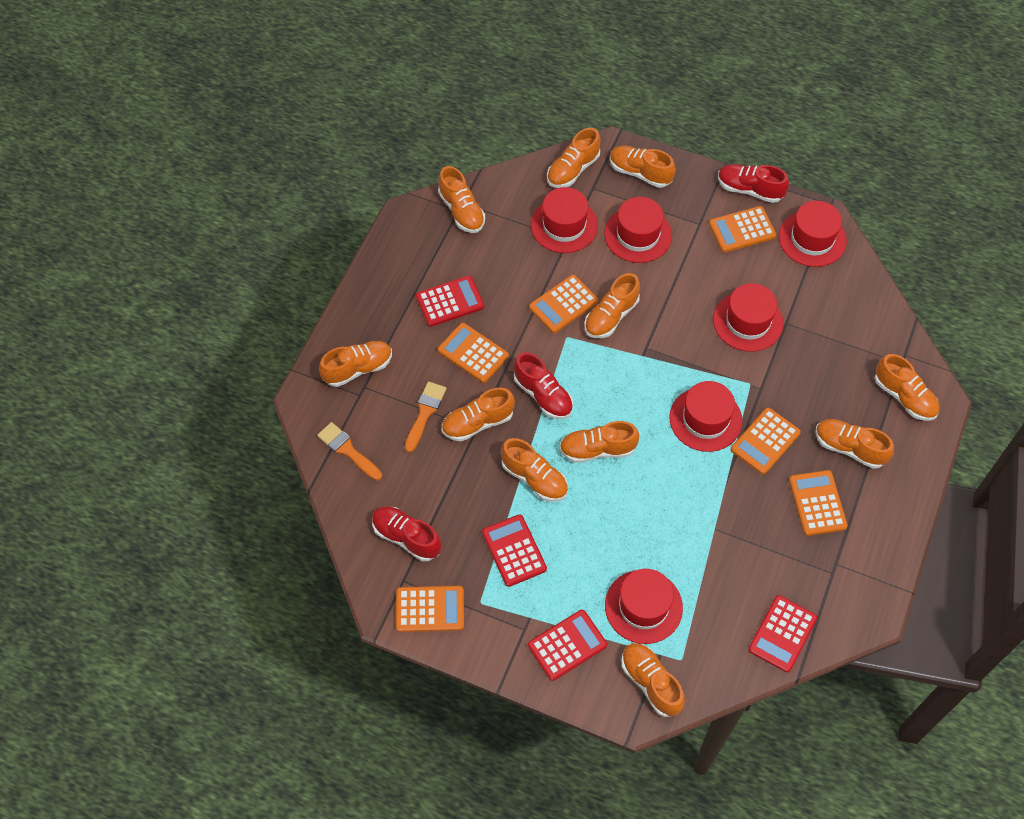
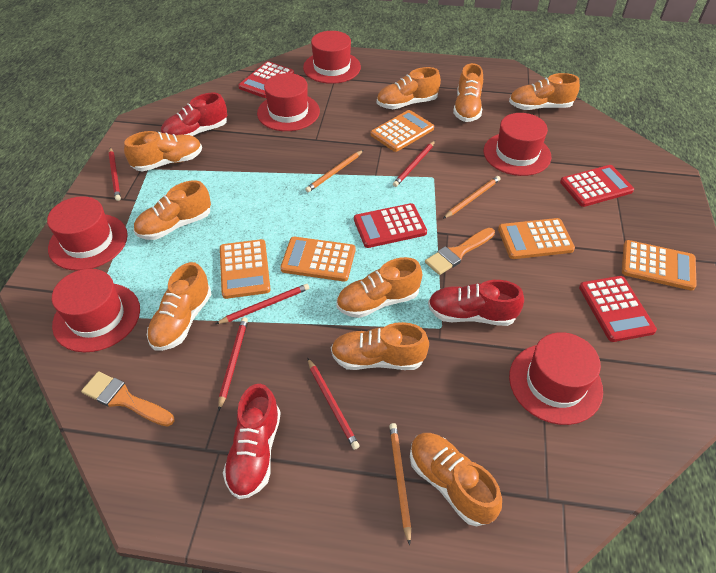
orange calculator: [396,586,464,632] [438,323,509,383] [529,275,598,333] [709,206,776,253] [731,408,801,475] [789,470,848,536] = 6 -> [220,239,271,299] [280,237,355,281] [371,110,434,152] [498,218,575,259] [622,240,697,291] = 5
orange pencil: none = 0 -> [305,150,363,192] [389,423,411,546] [443,176,501,219] = 3
orange shoe: [319,341,392,387] [438,166,485,233] [442,388,515,441] [501,438,568,502] [547,128,601,188] [559,421,639,463] [584,273,640,338] [609,145,676,188] [621,643,685,717] [815,419,894,469] [875,354,939,421] = 11 -> [124,131,202,172] [134,180,211,240] [147,262,211,351] [331,322,429,370] [336,257,422,318] [377,67,441,109] [410,433,502,527] [453,63,483,122] [509,73,580,110] = 9
red pencil: none = 0 -> [109,147,121,201] [216,284,309,324] [218,317,248,410] [307,358,360,450] [393,141,435,187] = 5

